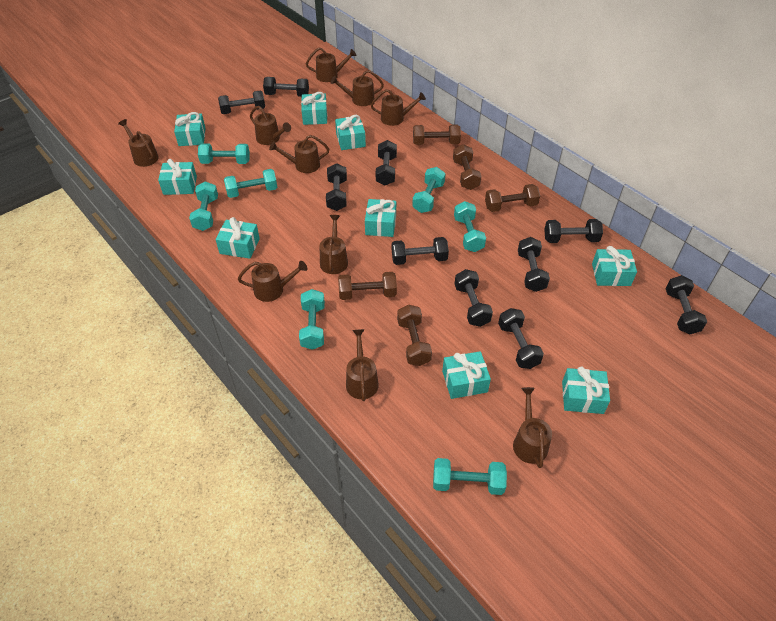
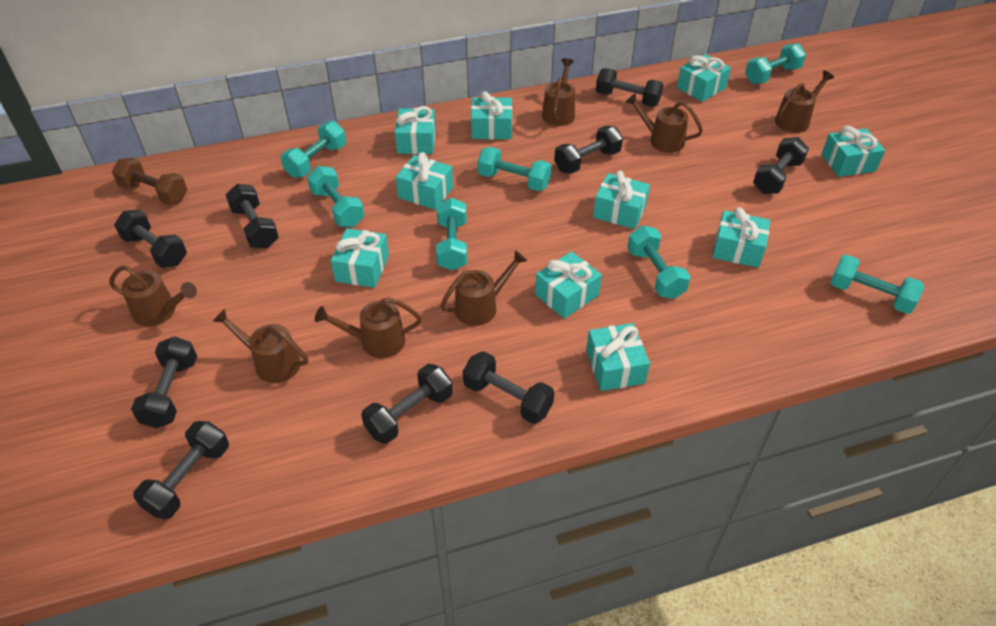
black dumbbell: [218,91,265,114] [263,77,309,97] [326,163,347,211] [376,140,397,185] [392,237,449,265] [455,269,493,327] [498,308,544,369] [518,237,550,292] [544,219,603,243] [665,275,707,334] = 10 -> [114,210,187,268] [131,336,197,428] [133,421,229,519] [225,184,279,248] [361,364,453,444] [463,351,554,424] [554,126,623,174] [596,68,663,107] [753,137,809,194] = 9
brown dumbbell: [338,272,397,300] [397,304,432,366] [413,125,461,145] [453,144,481,190] [485,184,540,212] = 5 -> [112,158,187,204] = 1
brown watering can: [118,119,159,167] [238,261,307,302] [250,106,291,145] [269,135,329,173] [306,48,357,82] [320,215,348,274] [330,70,384,106] [346,329,379,401] [371,89,426,126] [513,387,552,468] = 10 -> [109,265,197,327] [212,309,308,383] [315,297,422,358] [440,250,527,326] [542,58,575,126] [625,93,703,153] [775,71,834,133] = 7
turquoise gift: [158,159,197,195] [174,112,206,146] [216,217,260,259] [301,92,327,125] [335,115,366,150] [365,199,396,237] [442,351,491,399] [562,367,610,414] [592,246,637,286] = 9 -> [331,228,389,288] [395,106,436,154] [396,152,453,210] [471,91,512,139] [535,251,602,319] [586,323,650,391] [593,171,650,229] [677,54,731,102] [712,207,770,268] [821,126,885,177] = 10

